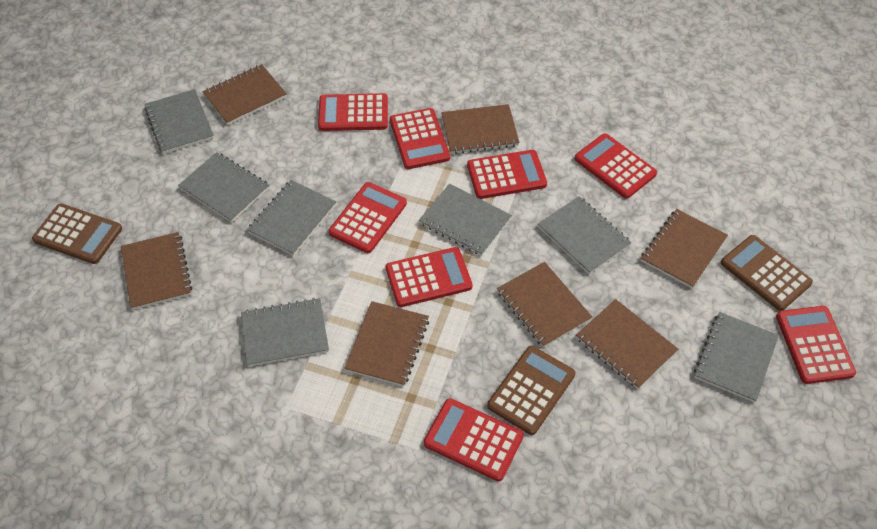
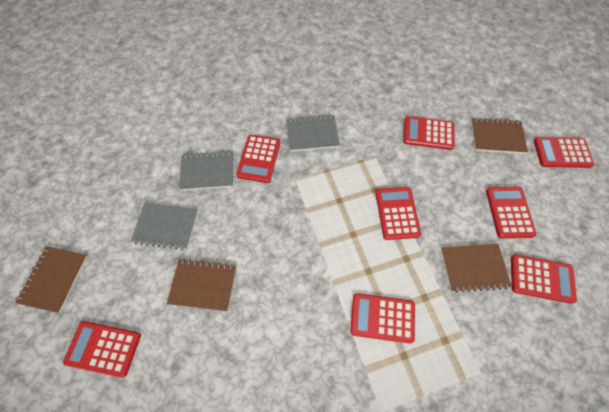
brown calculator: [32,204,122,264] [487,346,575,435] [721,235,813,311] = 3 -> none = 0
brown notebook: [121,232,192,310] [203,64,287,125] [344,301,429,386] [441,104,520,154] [497,262,592,348] [576,299,678,389] [641,209,728,288] = 7 -> [15,246,88,313] [167,259,236,311] [441,244,512,293] [471,118,528,154] = 4
grey notebook: [144,89,214,154] [178,152,269,223] [241,298,329,367] [247,180,336,256] [419,184,512,256] [538,196,631,274] [694,312,779,403] = 7 -> [131,203,198,250] [179,151,233,190] [286,115,340,152] = 3

